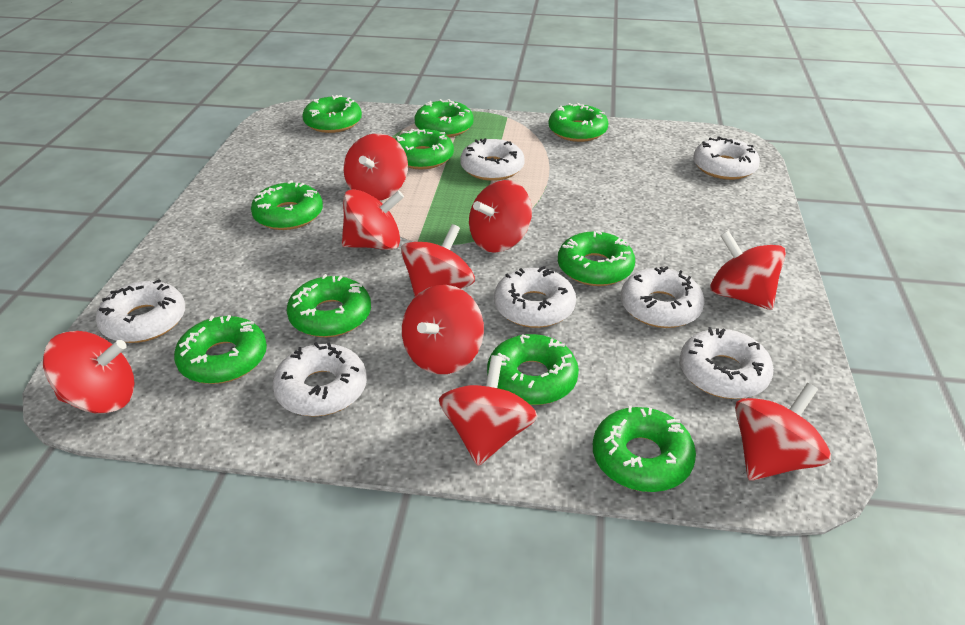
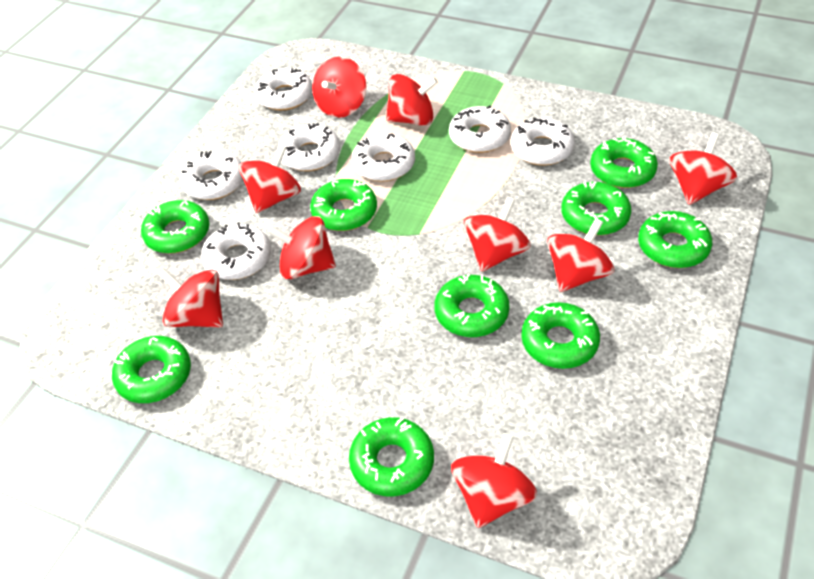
green donut: [174,315,267,384] [251,180,323,230] [287,274,371,337] [302,95,362,133] [395,128,454,169] [415,99,474,137] [487,334,579,405] [548,103,608,142] [558,231,635,286] [593,405,696,492] = 10 -> [112,336,191,403] [141,200,210,253] [310,179,377,231] [349,417,434,496] [434,274,509,337] [521,302,600,369] [561,181,631,235] [590,137,658,188] [638,211,712,268] = 9

